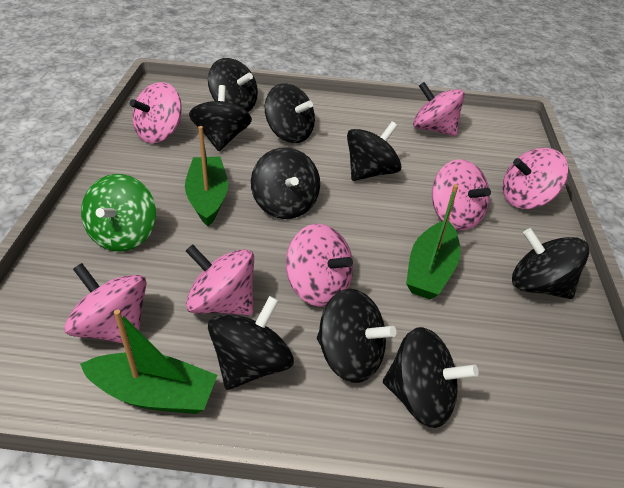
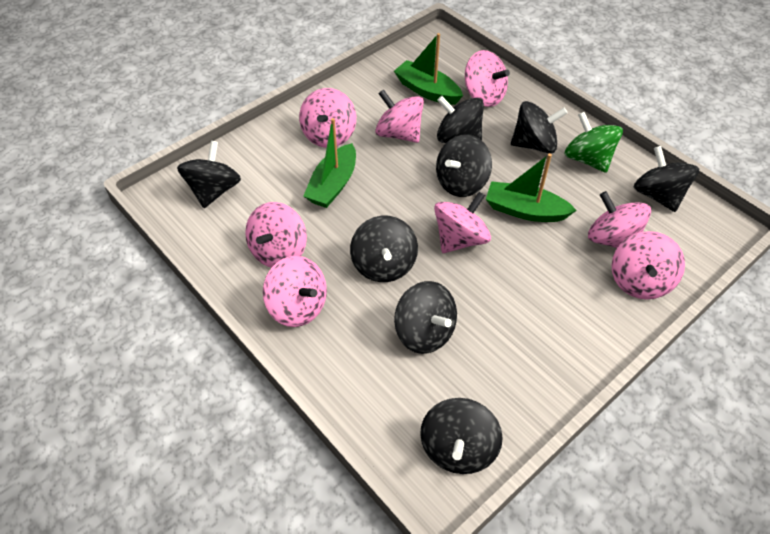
black spinning top: [189,85,252,151] [208,58,258,112] [208,296,294,390] [251,148,320,219] [265,83,315,143] [317,289,396,383] [347,121,401,181] [383,327,479,428] [512,228,589,299] = 9 -> [177,141,241,208] [350,216,418,282] [394,281,457,354] [420,398,503,474] [436,134,492,197] [437,96,484,143] [511,101,568,153] [634,146,699,212] = 8
pink spinning top: [64,263,147,343] [130,82,182,143] [186,245,254,315] [286,224,353,307] [413,82,465,136] [432,159,491,230] [503,148,568,209] = 7 -> [245,202,307,268] [263,256,327,327] [299,88,356,148] [375,89,424,143] [434,192,491,253] [465,50,510,107] [588,191,651,248] [612,231,685,299] = 8

